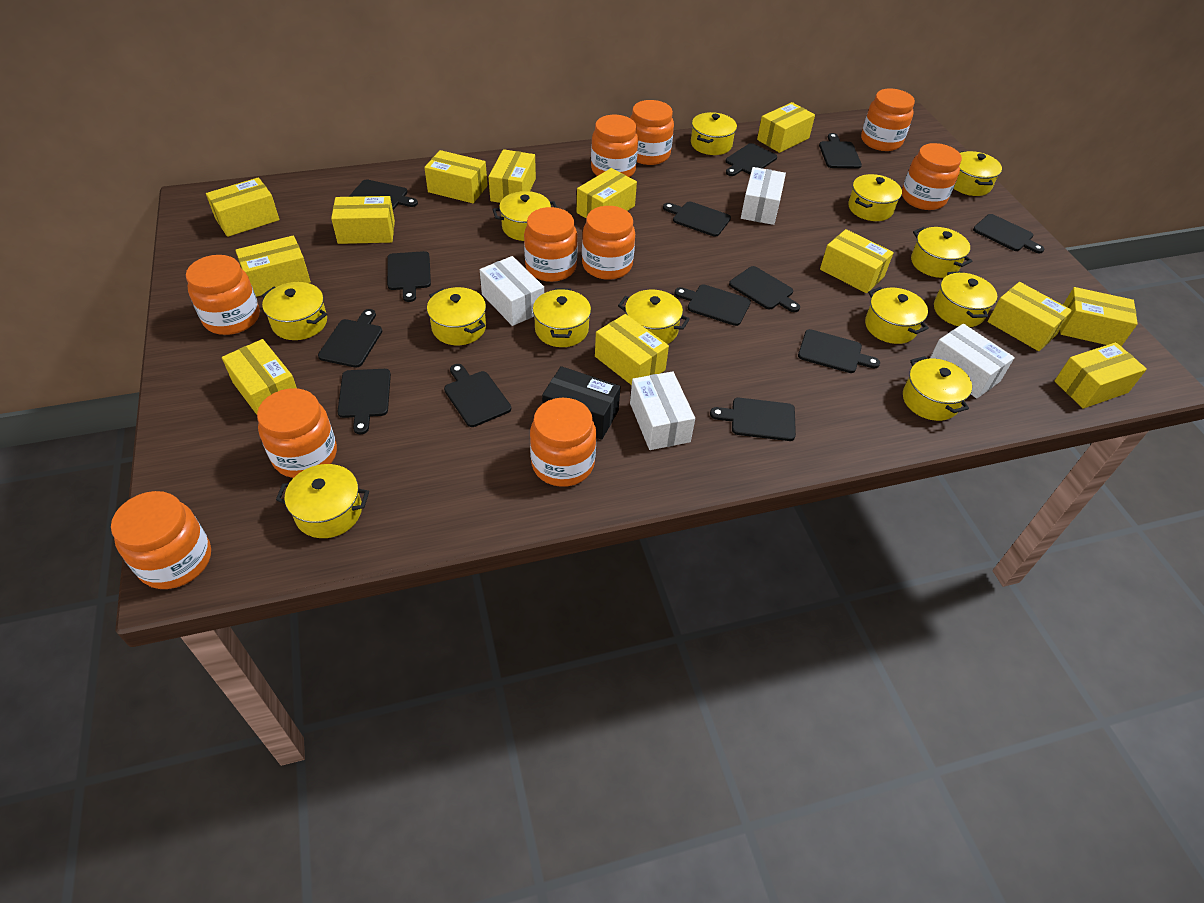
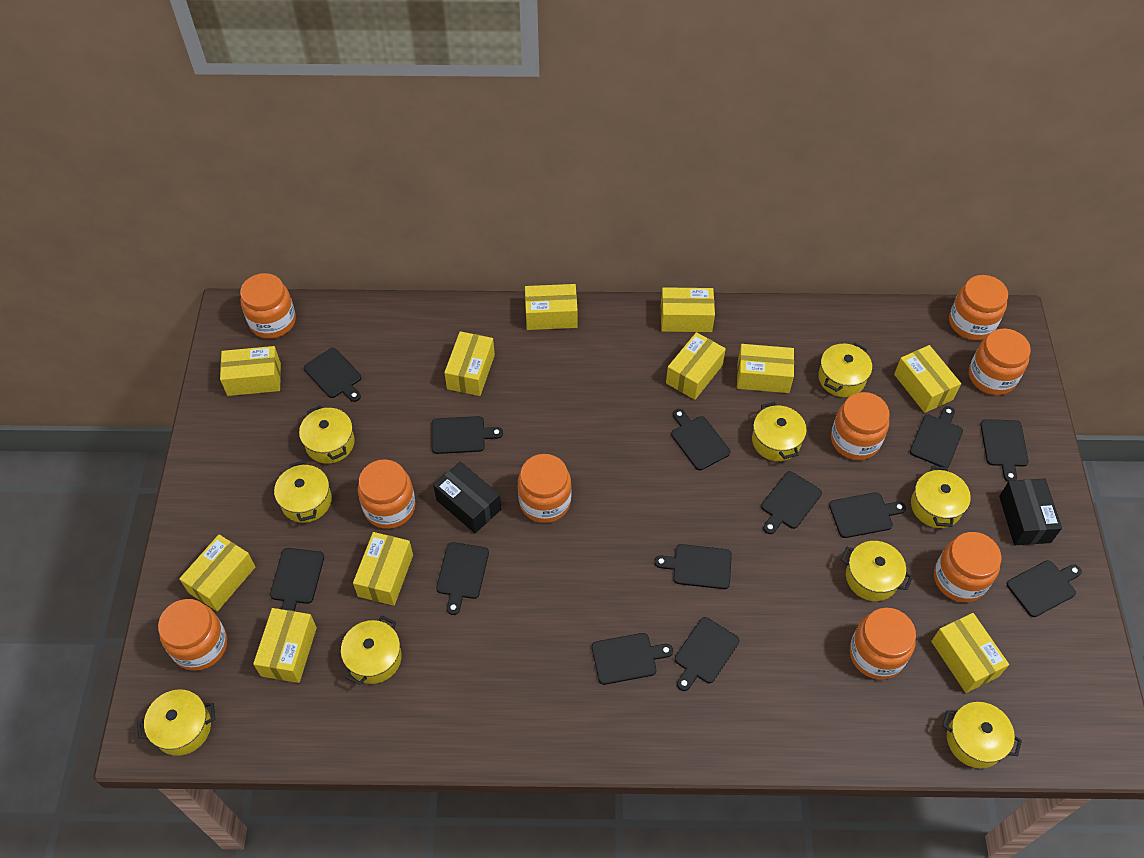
black box: [542,366,621,440] = 1 -> [433,461,501,533] [999,478,1062,545] = 2
orange jar: [111,491,211,589] [186,255,260,335] [257,388,337,478] [524,207,578,282] [530,398,596,487] [582,206,635,280] [591,115,638,177] [630,100,674,165] [861,88,915,151] [902,143,962,210] = 10 -> [158,599,227,671] [240,273,296,339] [358,459,416,529] [518,454,572,523] [831,392,890,460] [850,608,916,680] [934,532,1002,602] [949,275,1008,340] [969,328,1031,395] = 9
white box: [480,256,544,326] [630,371,695,450] [741,167,786,225] [930,324,1015,398] = 4 -> none = 0
yellow box: [206,177,279,237] [222,339,297,415] [235,236,311,297] [331,196,395,244] [424,150,488,203] [488,149,536,203] [577,168,637,218] [595,314,669,385] [757,102,815,153] [820,229,894,293] [988,282,1072,351] [1054,342,1147,409] [1060,287,1138,346] = 13 -> [179,534,256,611] [220,346,281,396] [253,608,317,683] [353,532,413,606] [444,331,495,396] [525,284,578,330] [661,287,715,332] [666,332,726,400] [737,344,794,393] [894,345,961,413] [931,613,1009,693] = 11
yellow pot: [262,282,327,340] [276,464,369,538] [427,287,486,345] [492,191,557,241] [533,288,591,347] [618,290,690,344] [691,112,737,155] [848,174,902,221] [865,287,929,344] [903,356,972,421] [911,227,972,278] [934,271,997,327] [953,151,1002,196] = 13 -> [137,689,215,756] [274,461,332,523] [299,405,355,463] [341,616,402,685] [752,402,807,461] [818,342,872,397] [841,541,913,601] [911,466,971,528] [942,702,1022,768] = 9

